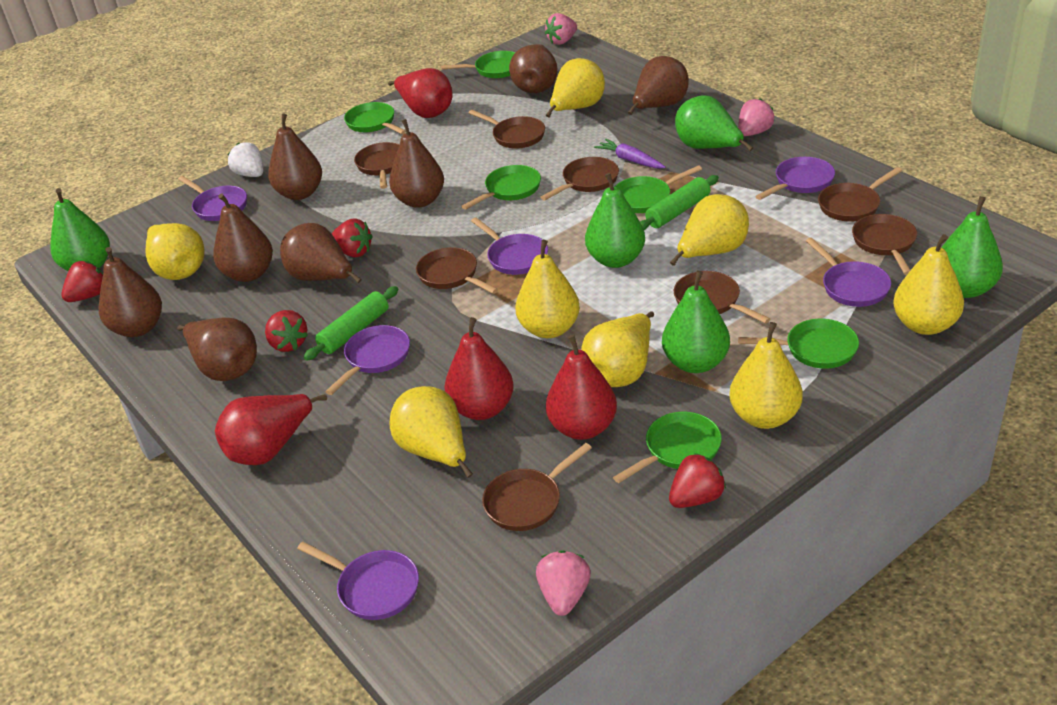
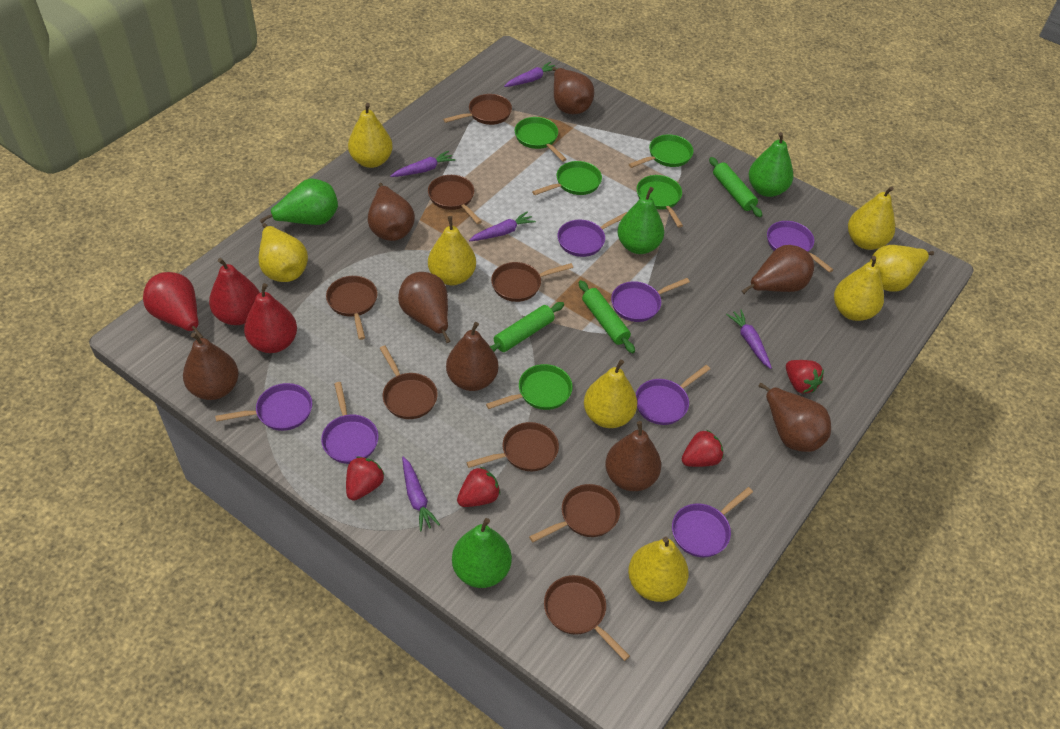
green pan: [344,102,406,134] [441,51,515,78] [461,165,541,210] [613,412,722,483] [615,165,702,213] [738,319,859,369] = 6 -> [486,364,573,410] [515,117,567,162] [532,161,602,195] [629,134,693,168] [637,175,683,228] = 5
green pear: [50,188,110,271] [585,173,645,268] [662,271,730,373] [675,96,753,151] [941,196,1003,298] = 5 -> [259,178,338,225] [452,518,512,588] [617,187,664,254] [749,132,794,197] = 4
green rolling pin: [304,286,398,361] [640,175,719,230] = 2 -> [490,302,564,352] [579,280,635,353] [709,157,762,217] = 3
pink strawberry: [536,551,591,616] [545,13,577,45] [738,98,775,136] = 3 -> none = 0
purple carrot: [594,139,666,169] = 1 -> [390,151,456,177] [402,456,440,531] [469,211,536,241] [504,61,558,87] [726,310,772,369] = 5
purple pan: [178,176,247,221] [297,541,419,620] [325,325,410,395] [471,217,548,275] [755,157,835,200] [806,238,891,307] = 6 -> [215,383,312,431] [321,382,379,464] [558,212,627,257] [611,278,690,322] [636,365,710,425] [672,487,753,558] [767,221,833,273] = 7
red pear: [215,394,327,465] [388,68,453,118] [444,317,514,420] [546,335,617,440] = 4 -> [143,272,203,338] [209,258,260,325] [244,283,297,353] = 3
white strawberry: [227,142,263,177] = 1 -> none = 0

